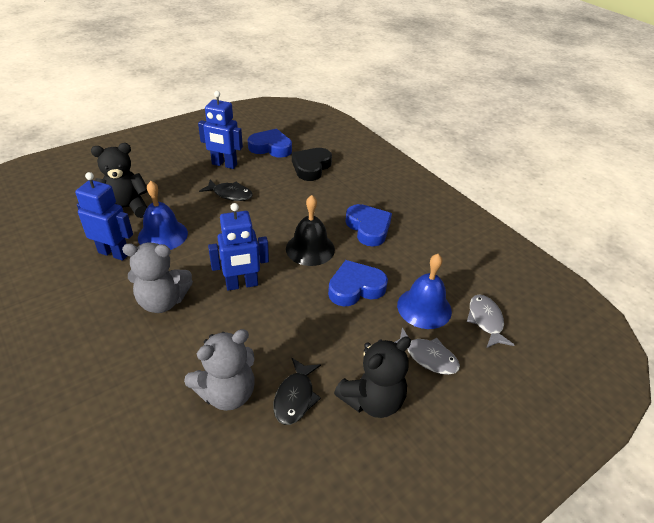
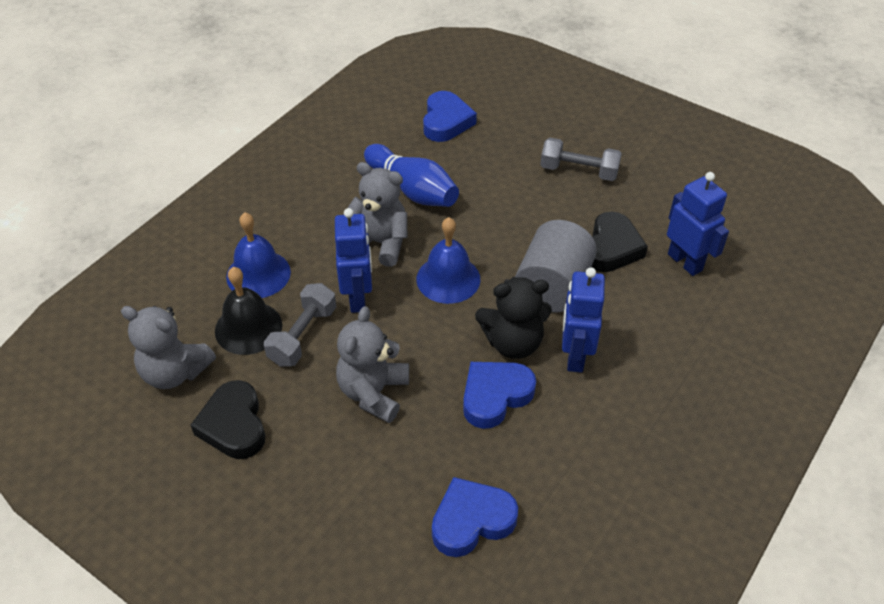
black fish: [199,179,253,201] [273,358,321,425] = 2 -> none = 0
black heart: [292,148,332,181] = 1 -> [191,380,265,459] [592,212,648,272] = 2
black teddy bear: [91,143,148,218] [334,336,411,418] = 2 -> [475,277,552,359] = 1
blue bowling pin: none = 0 -> [364,144,459,207] = 1
grey cylinder: none = 0 -> [515,220,597,312] = 1
grey dumbbell: none = 0 -> [264,283,336,366] [540,138,622,181] = 2
grey fish: [395,327,460,375] [467,295,514,348] = 2 -> none = 0
grey teddy bear: [122,242,193,313] [184,329,255,411] = 2 -> [121,306,216,389] [336,306,409,423] [343,162,407,267] = 3

